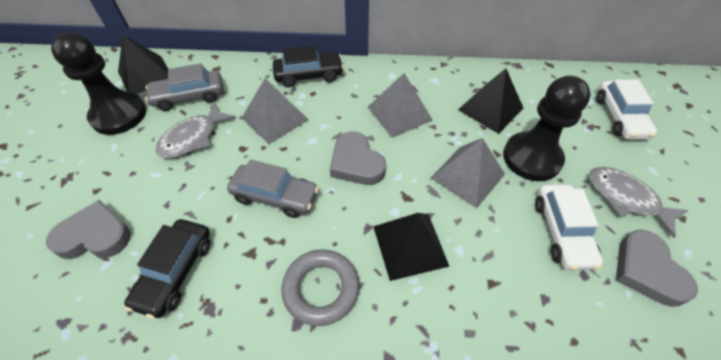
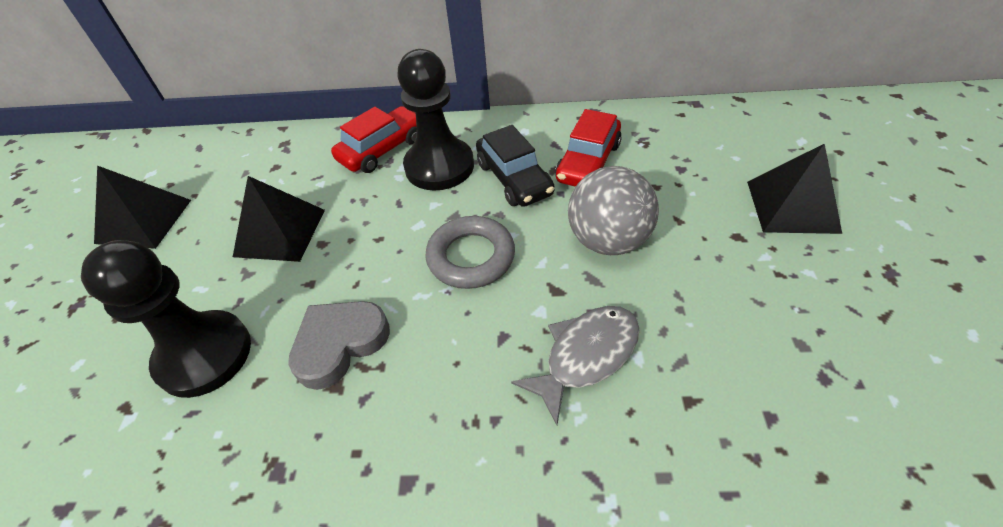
black car: [124,219,210,319] [273,46,344,88] = 2 -> [476,125,555,207] = 1
grey ball: none = 0 -> [568,166,659,255] = 1
grey car: [145,63,223,111] [227,160,319,218] = 2 -> none = 0
grey fish: [155,102,236,158] [589,167,689,238] = 2 -> [511,306,640,425] = 1
grey heart: [46,200,131,259] [330,131,386,185] [616,230,698,307] = 3 -> [288,301,390,390] = 1
grey pyramid: [242,78,309,144] [368,73,433,138] [431,138,505,208] = 3 -> none = 0
red car: none = 0 -> [331,106,417,173] [555,109,622,187] = 2
white car: [535,184,603,270] [596,79,657,140] = 2 -> none = 0

